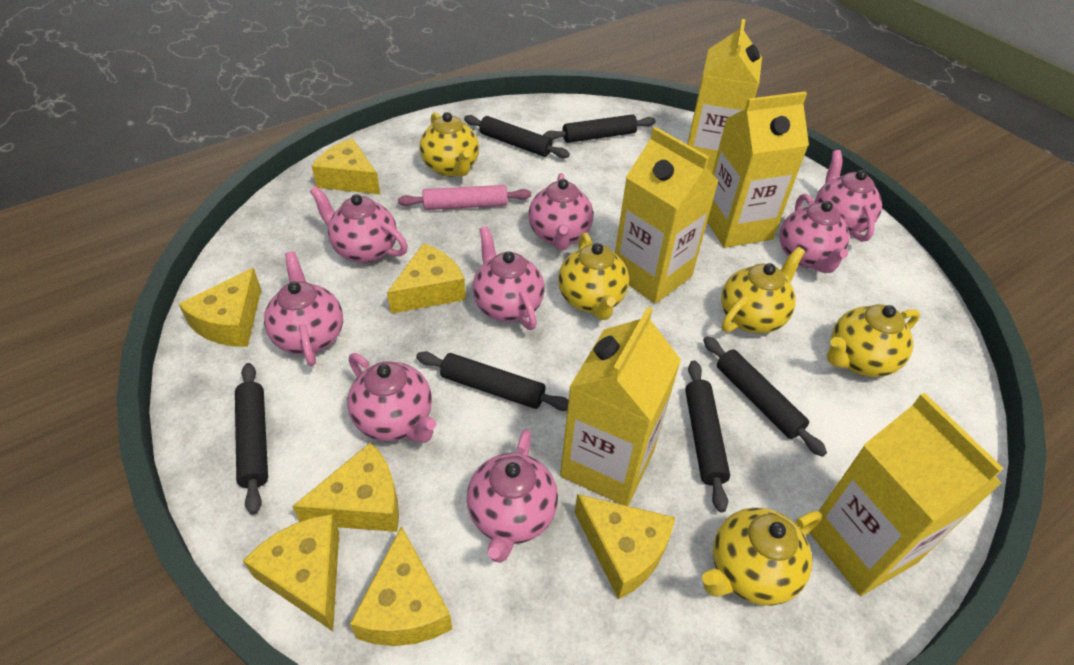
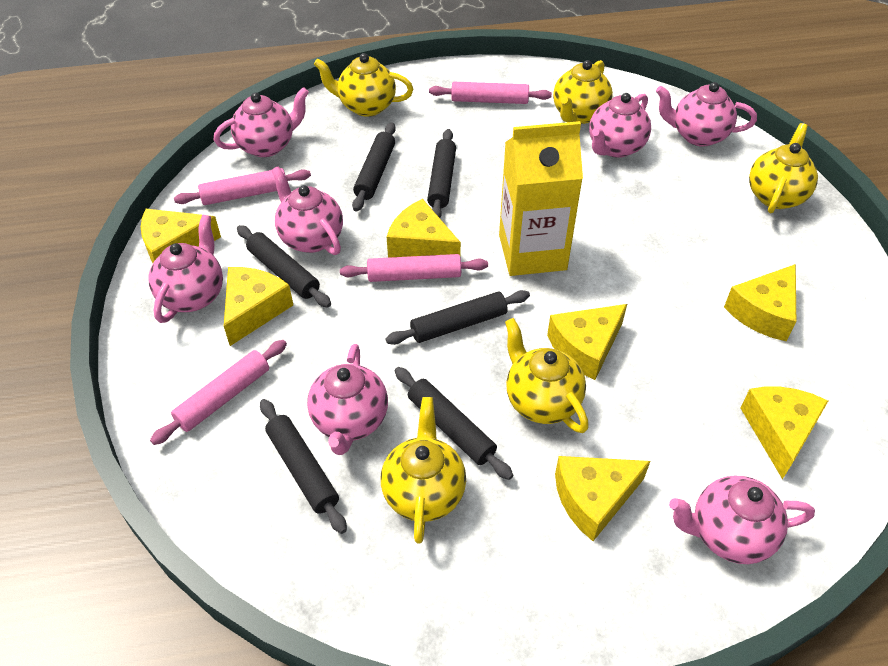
pink rolling pin: [398,185,531,210] = 1 -> [150,340,287,445] [174,168,311,205] [340,254,488,282] [429,82,552,104] = 4
pink teapot: [264,251,343,366] [310,186,408,263] [347,353,436,443] [467,429,558,563] [472,226,545,330] [528,173,593,250] [780,194,850,273] [815,150,882,242] = 8 -> [148,214,223,323] [214,87,309,157] [272,166,343,255] [307,344,388,455] [589,93,651,158] [656,82,757,147] [669,476,815,564] = 7
yellow carton: [560,307,681,506] [615,127,719,304] [687,19,762,173] [707,92,809,248] [809,393,1003,596] = 5 -> [499,121,583,276] = 1

